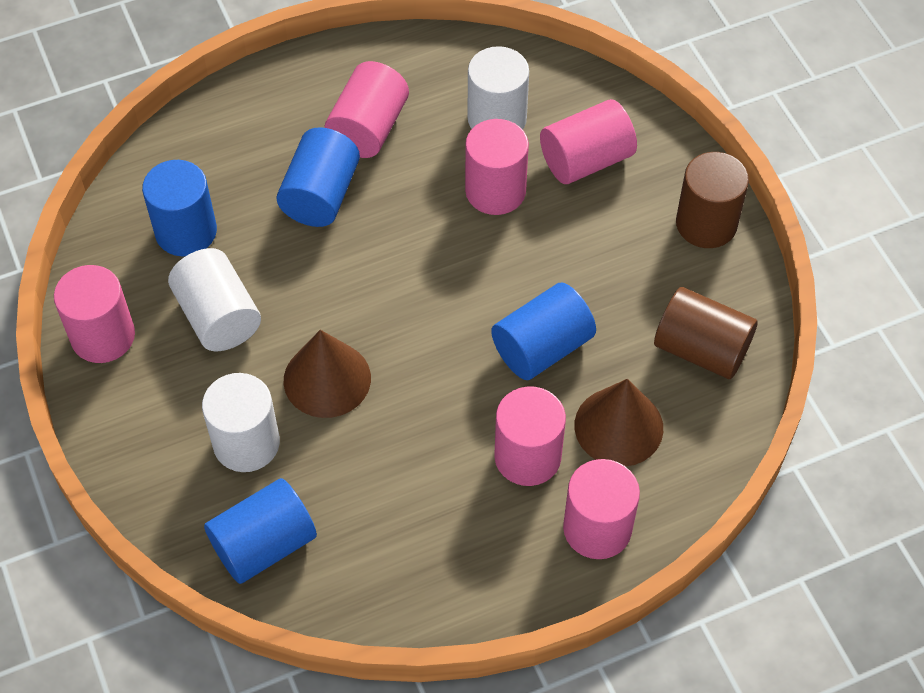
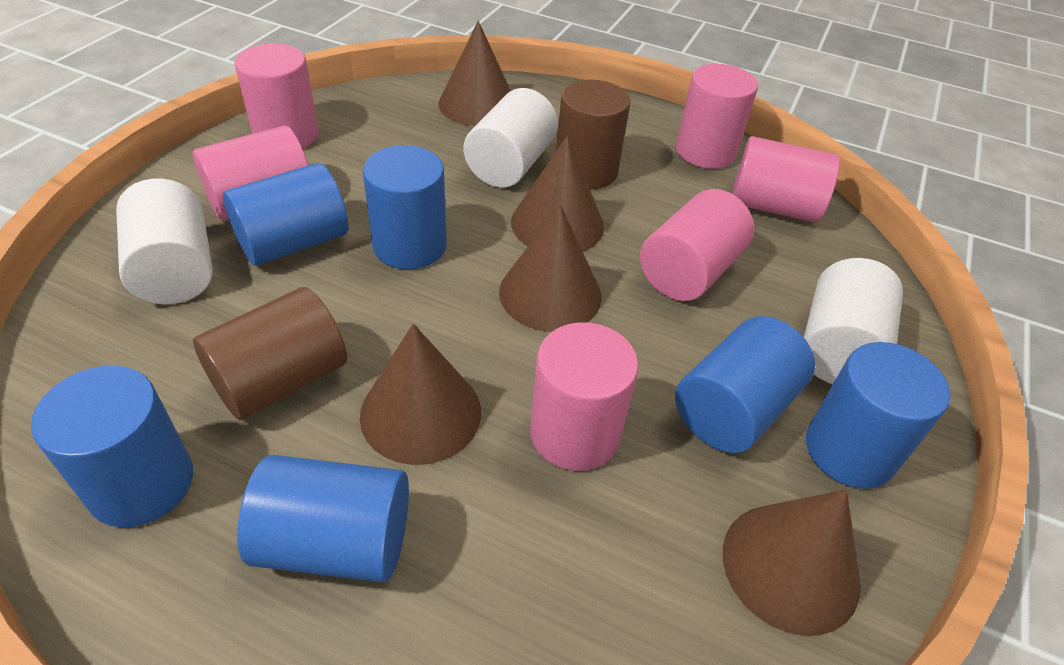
blue cylinder: [142,160,217,256] [204,478,317,584] [277,127,360,227] [491,283,596,380] = 4 -> [31,365,193,528] [223,163,349,266] [237,455,409,582] [363,145,446,269] [675,316,815,453] [806,342,951,489] = 6
brown cone: [284,330,371,418] [575,379,663,467] = 2 -> [360,324,481,465] [439,21,511,126] [499,204,602,332] [511,136,604,252] [723,490,861,636] = 5

